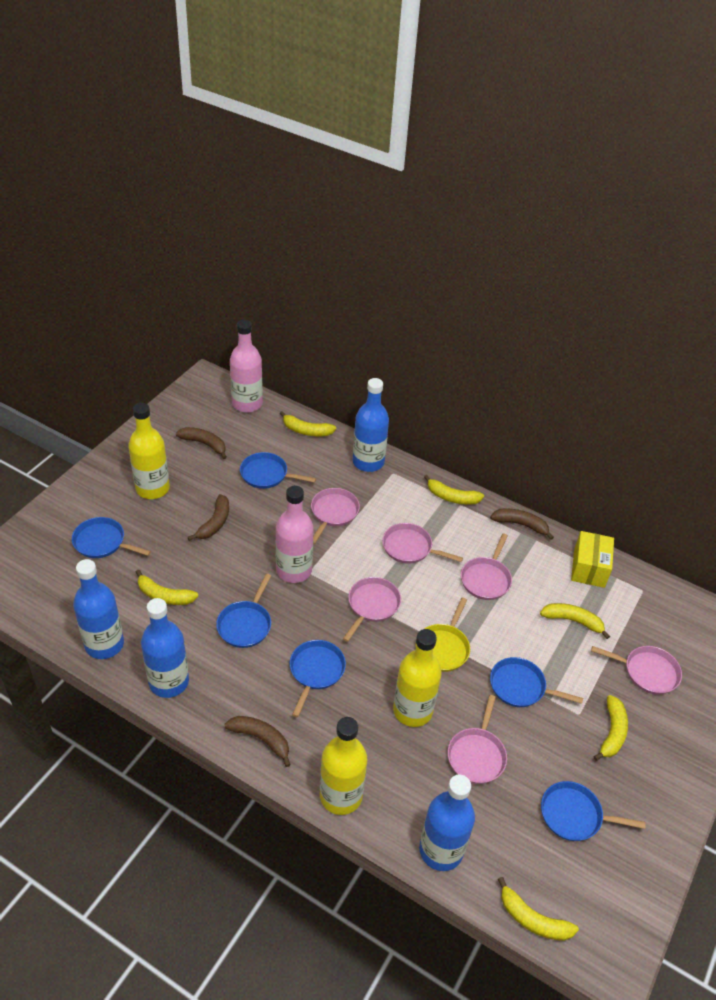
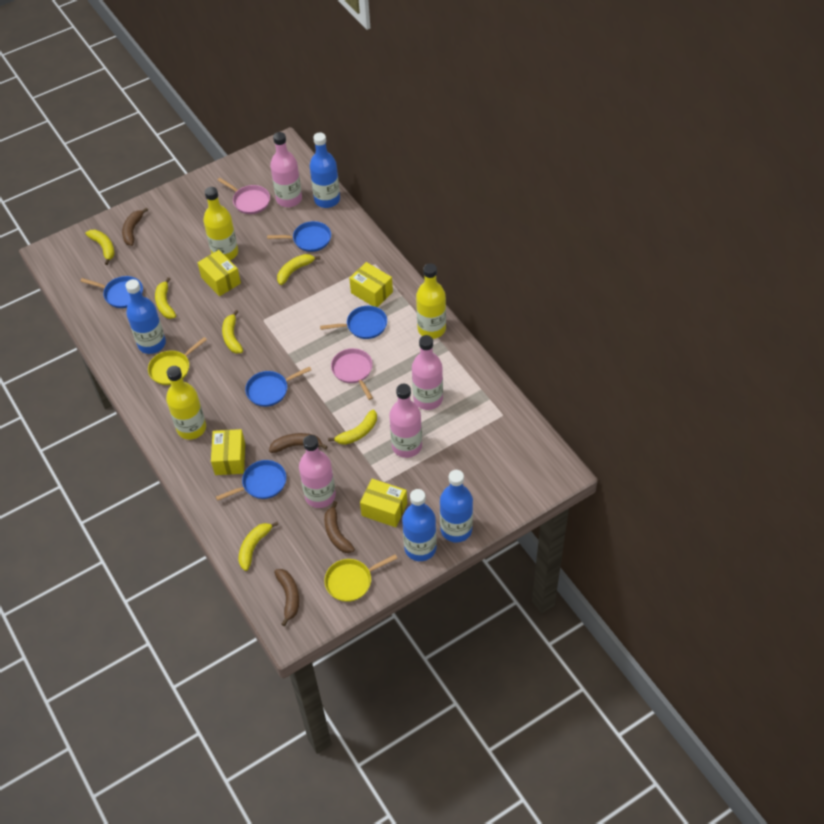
blue pan: [72,517,151,558] [216,574,271,648] [240,452,316,489] [289,640,346,717] [490,657,583,707] [541,781,646,841] = 6 -> [80,276,143,308] [216,460,286,501] [245,367,311,407] [267,221,331,252] [320,306,387,339] = 5
pink bottle: [230,320,263,413] [275,486,314,583] = 2 -> [270,132,302,207] [299,435,336,508] [389,384,422,458] [412,335,443,410] = 4
pink pan: [311,488,360,544] [343,577,401,642] [382,523,463,564] [448,695,507,784] [461,534,512,600] [591,646,682,695] = 6 -> [217,178,270,214] [331,348,373,400] = 2
yellow box: [571,531,614,588] = 1 -> [197,250,241,296] [211,429,245,475] [349,262,393,307] [360,479,407,527] = 4
yellow pan: [416,597,470,672] = 1 -> [148,337,207,385] [324,554,398,602] = 2

